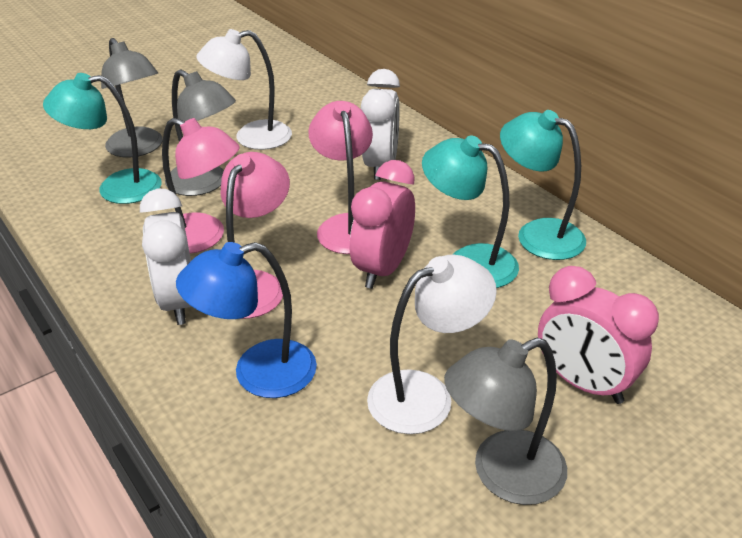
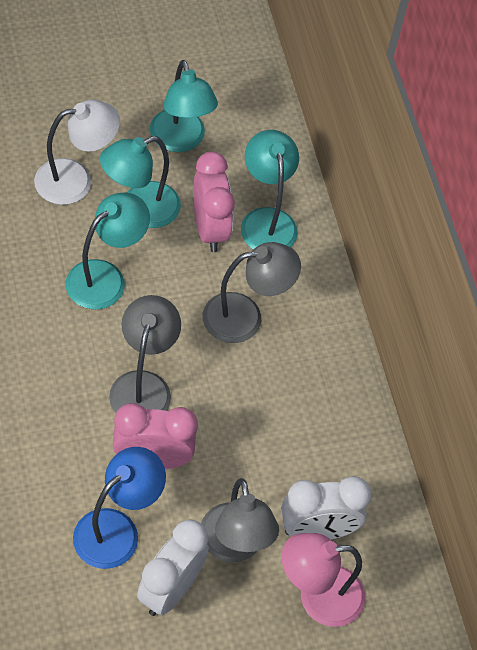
pink lamp: [162,118,240,254] [220,152,290,319] [308,101,373,254] = 3 -> [282,533,365,627] = 1
turquoise lamp: [43,73,162,204] [422,135,519,288] [500,110,586,260] = 3 -> [66,193,150,309] [100,136,181,228] [150,60,218,152] [241,130,299,250] = 4
white lamp: [196,29,292,150] [367,255,497,434] = 2 -> [34,100,120,205] = 1

